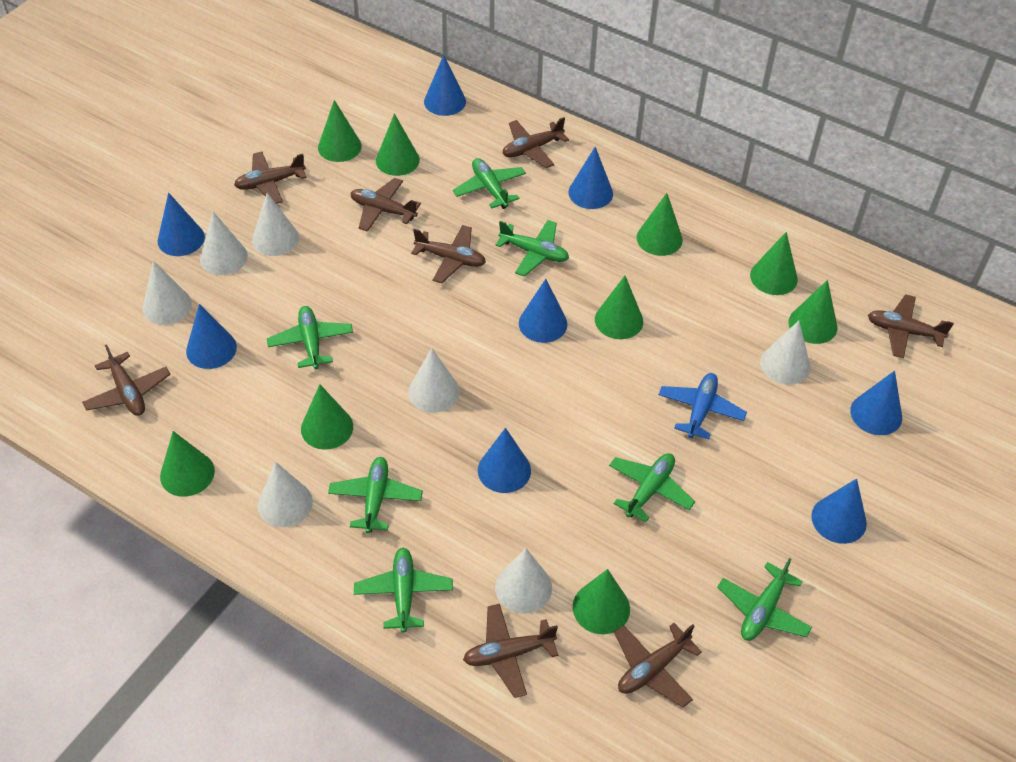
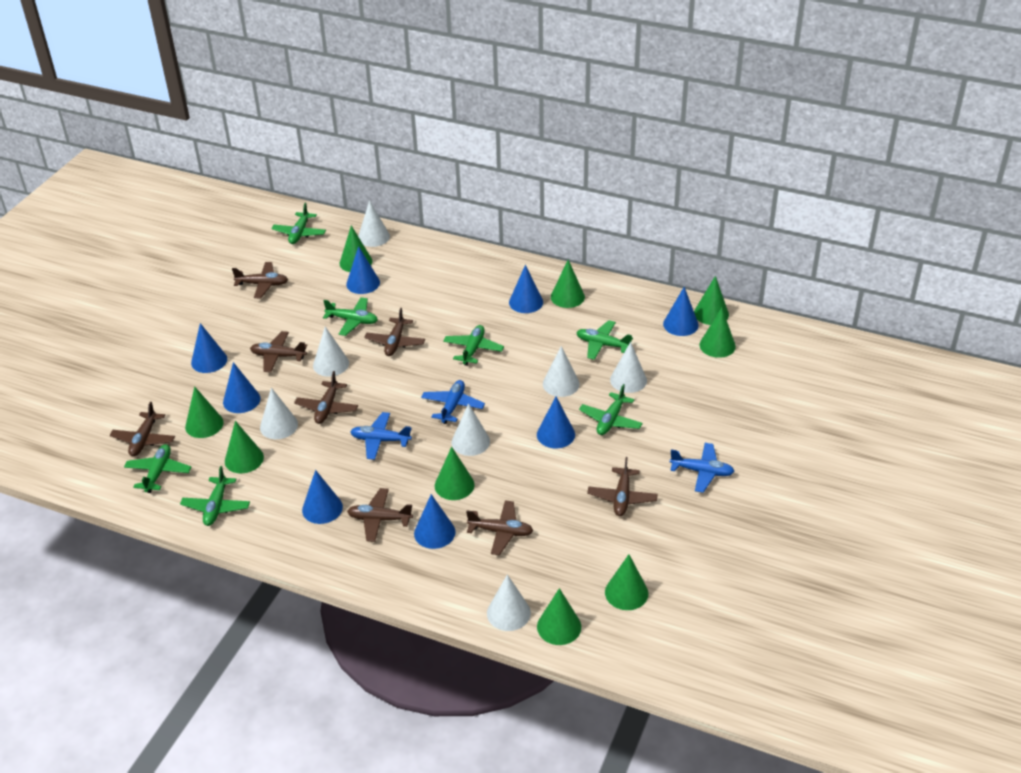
blue plane: [659,373,747,439] = 1 -> [350,412,412,460] [421,380,485,424] [670,443,735,493] = 3

